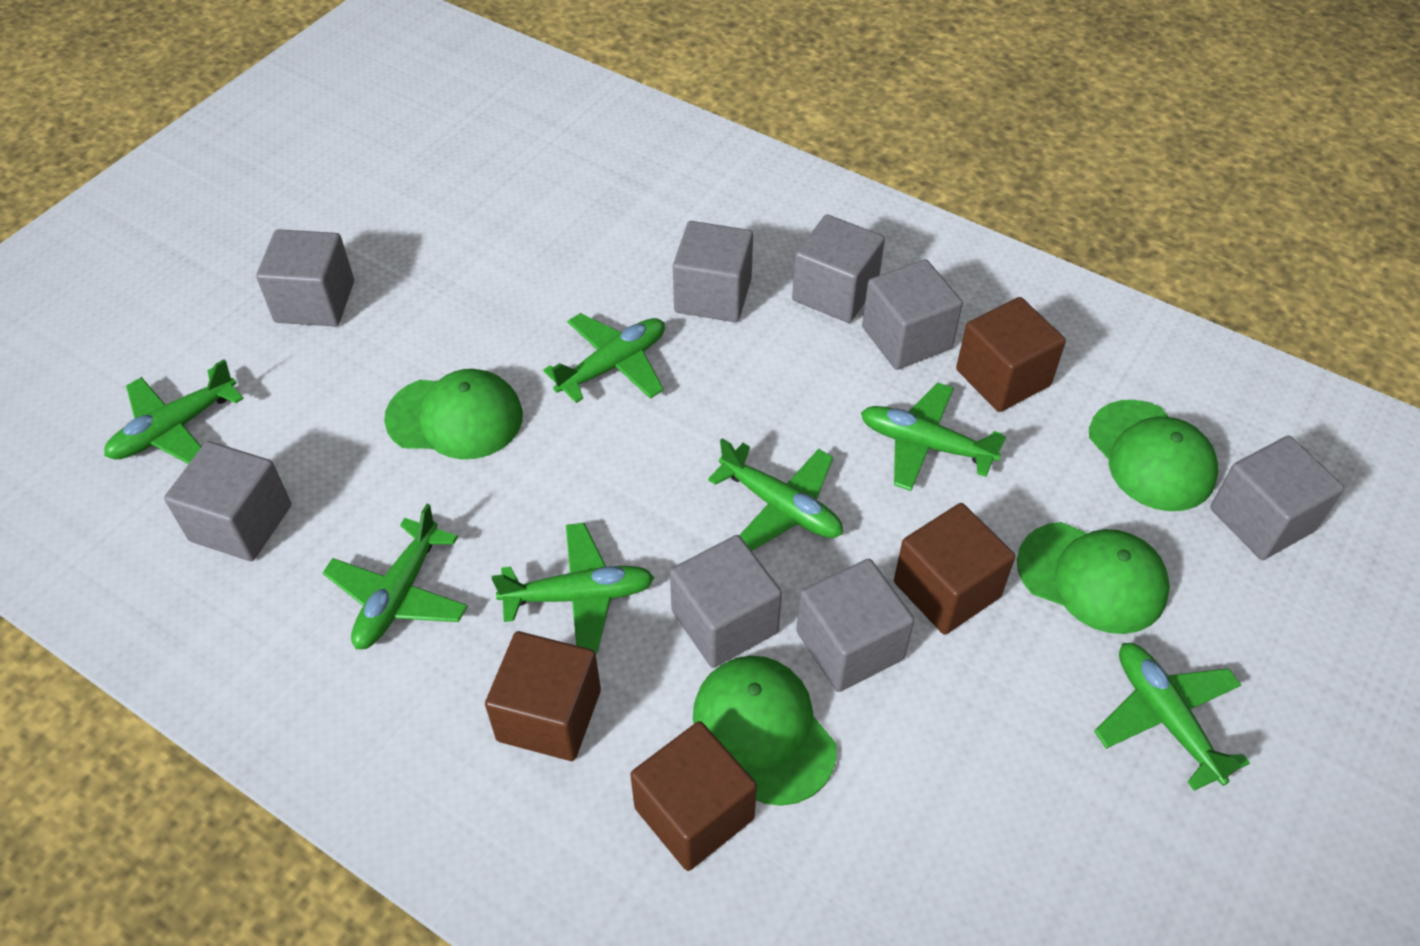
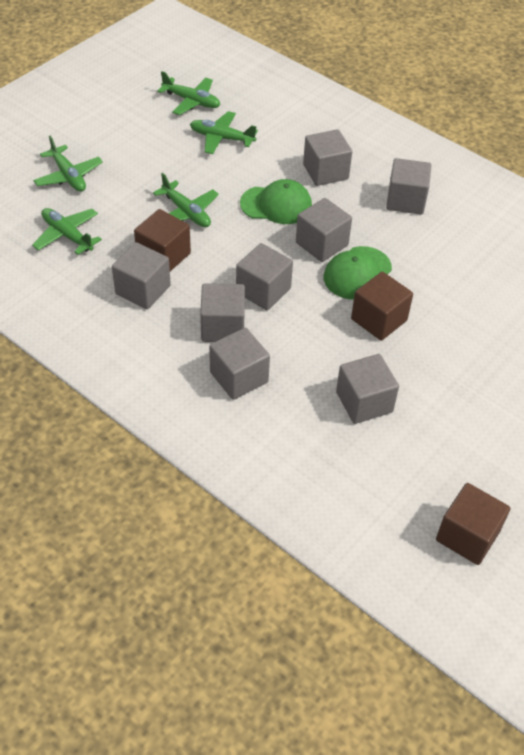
brown cube: [485,631,601,761] [630,721,757,871] [894,503,1015,635] [956,297,1066,412] = 4 -> [134,209,191,271] [351,272,413,341] [436,483,511,565] = 3
green cap: [384,369,523,459] [693,656,836,806] [1017,522,1170,634] [1089,400,1218,511] = 4 -> [240,179,312,224] [324,246,392,300] = 2
green plane: [104,359,244,464] [323,504,468,649] [492,523,654,654] [543,313,665,403] [708,438,843,551] [861,382,1006,491] [1094,643,1250,791] = 7 -> [32,208,102,255] [33,136,103,192] [153,173,219,227] [157,71,220,115] [190,111,258,154] = 5

